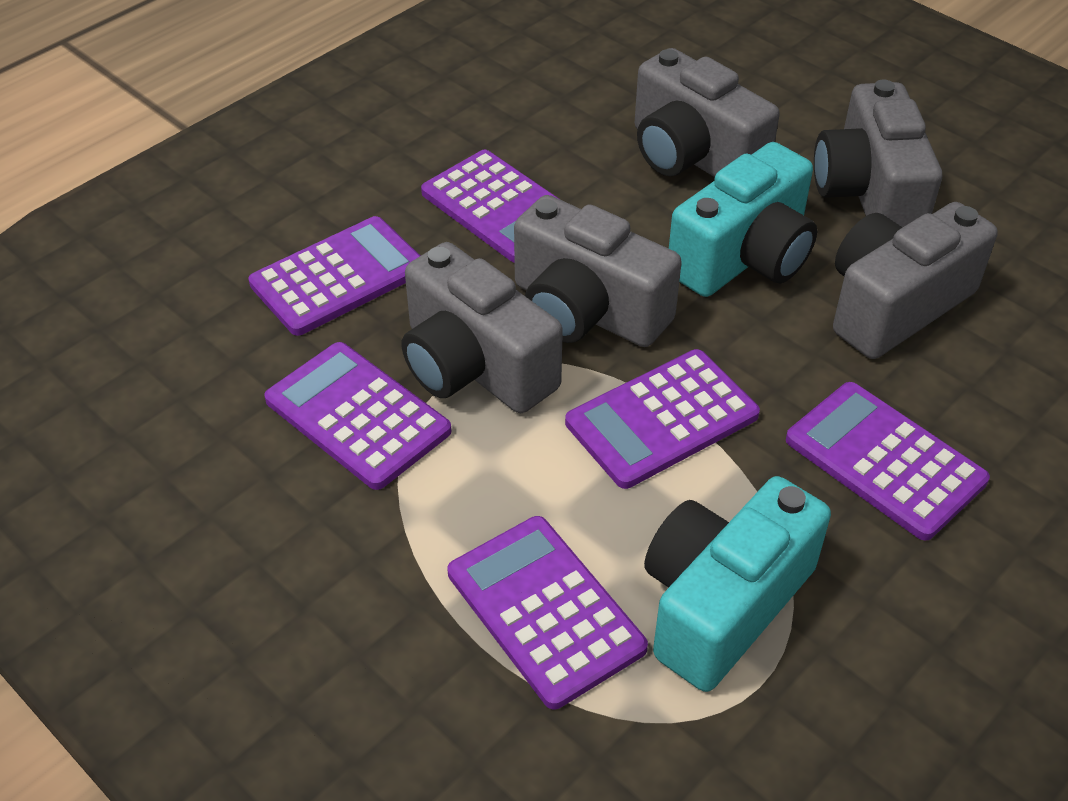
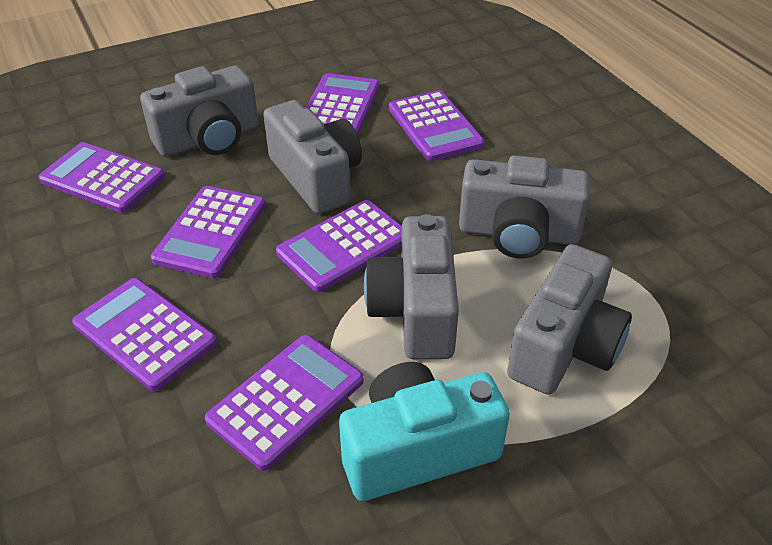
purple calculator: [248,216,420,336] [264,342,451,490] [421,150,559,263] [448,516,648,709] [565,349,760,489] [786,382,990,541] = 6 -> [38,142,165,213] [72,278,217,391] [151,186,265,278] [205,335,364,471] [276,200,402,292] [306,73,379,135] [389,90,484,161] = 7
turquoise camera: [644,476,831,692] [669,142,817,297] = 2 -> [339,362,510,501] = 1

